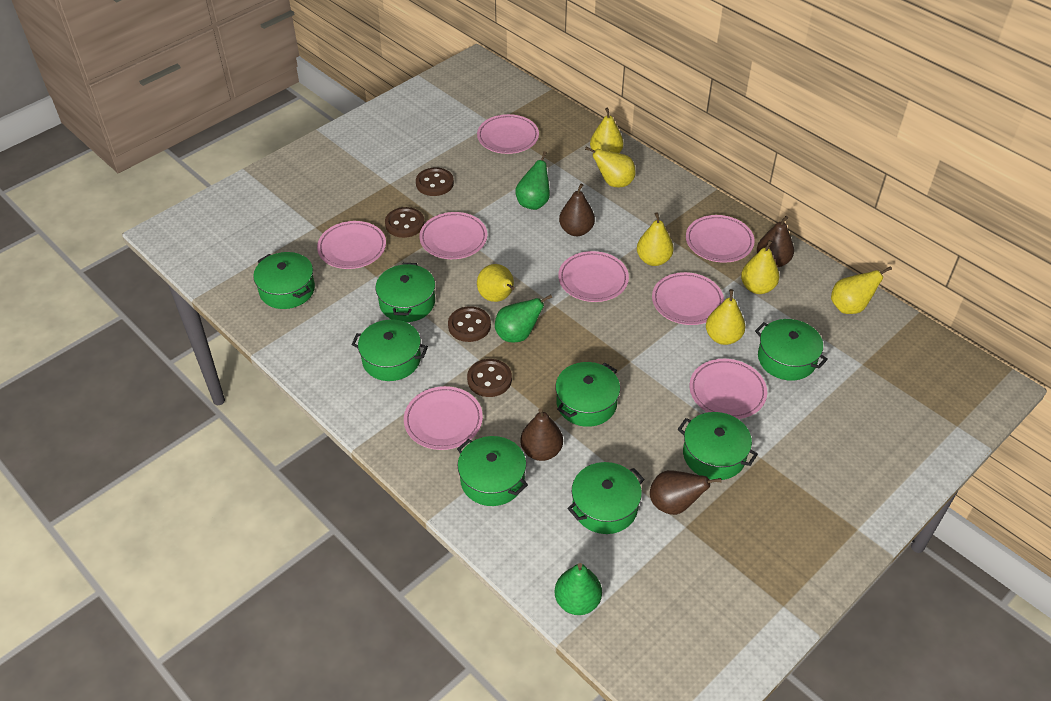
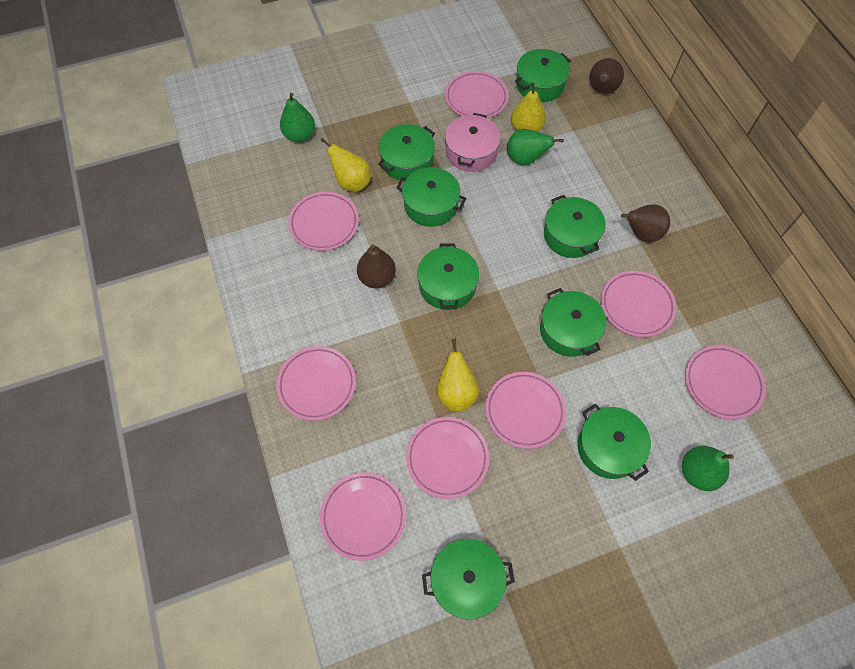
brown button: [385,207,425,238] [416,167,454,196] [448,306,491,342] [467,359,512,397] = 4 -> none = 0
brown pear: [520,408,563,461] [559,184,595,236] [650,470,722,515] [757,216,794,268] = 4 -> [357,244,396,288] [589,58,624,94] [621,204,670,243] = 3
pink pot: none = 0 -> [445,113,501,172] = 1
yellow pear: [477,264,515,302] [585,147,636,187] [590,108,623,153] [637,212,674,266] [706,289,745,345] [741,240,779,294] [831,266,892,314] = 7 -> [320,138,371,192] [436,339,479,411] [511,82,546,132] = 3

